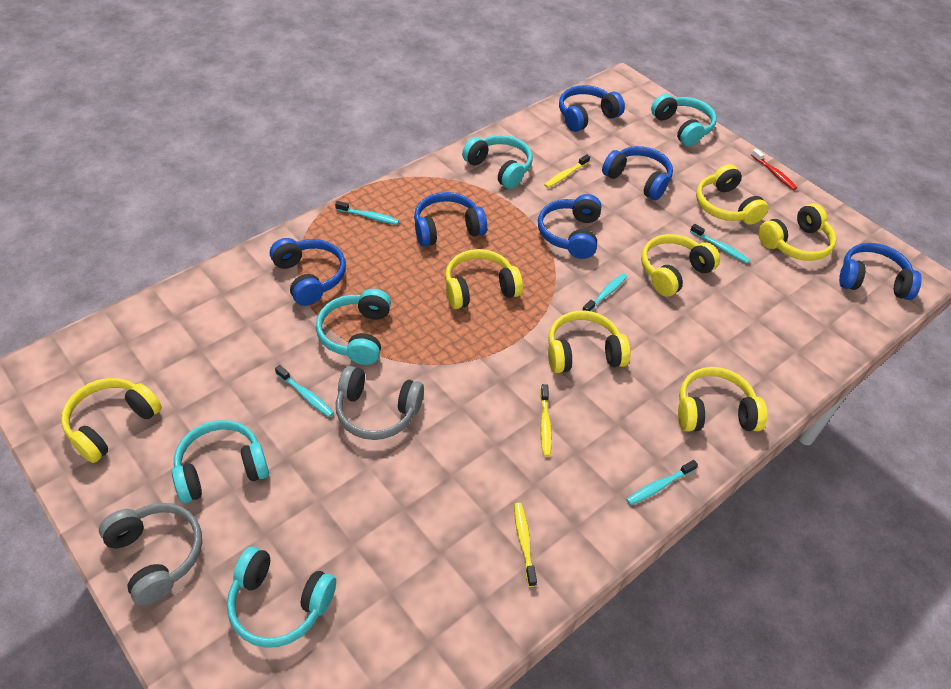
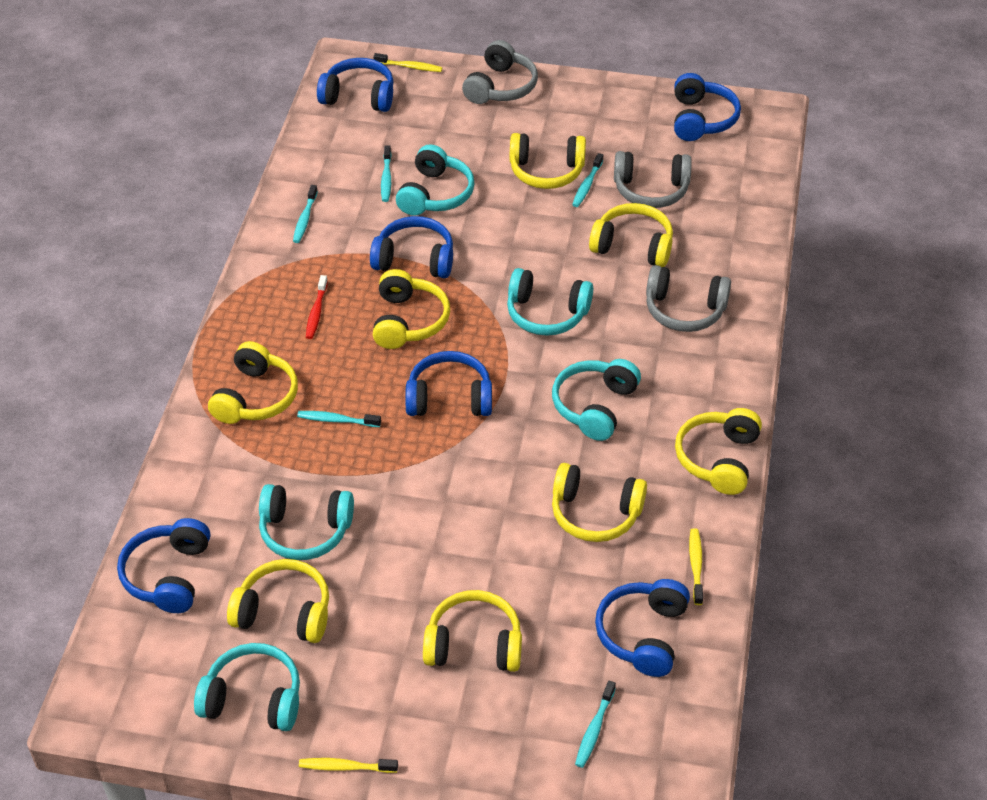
grey headphones: [99,503,202,606] [336,366,424,440] = 2 -> [462,40,538,104] [614,151,692,208] [646,265,731,332] = 3
yellow headphones: [61,378,162,463] [445,249,523,309] [548,311,631,373] [641,234,720,297] [678,367,767,432] [696,164,769,225] [758,204,837,261] = 7 -> [208,341,298,424] [227,559,329,643] [373,269,450,349] [423,590,522,672] [510,133,586,189] [552,463,647,542] [589,203,673,267] [675,408,762,495] = 8

